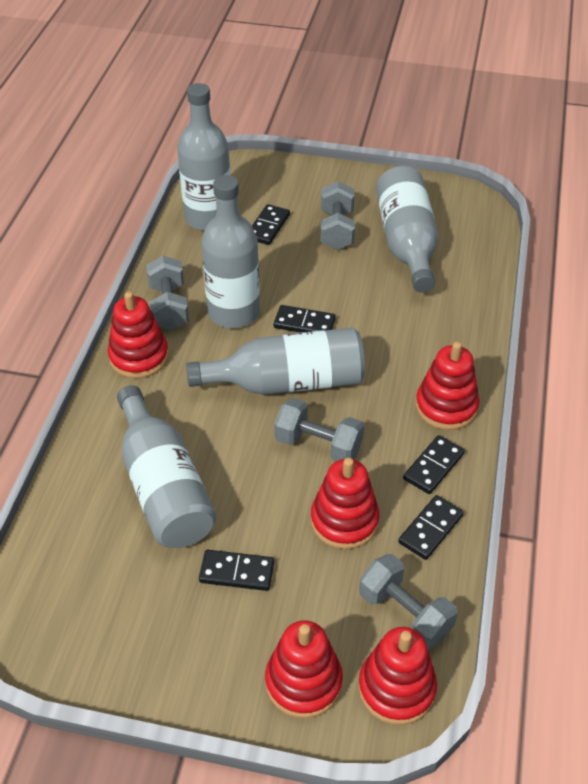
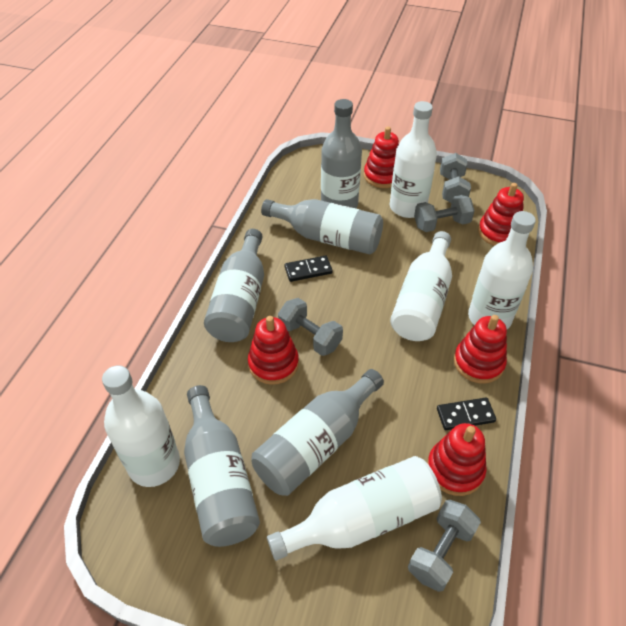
black domino: [199,550,274,591] [252,204,290,245] [274,305,336,333] [398,495,464,560] [403,435,465,494] = 5 -> [285,255,333,282] [437,397,496,430] = 2
white bottle: none = 0 -> [102,365,180,487] [267,456,442,561] [390,101,437,218] [390,231,452,341] [468,211,536,329] = 5

